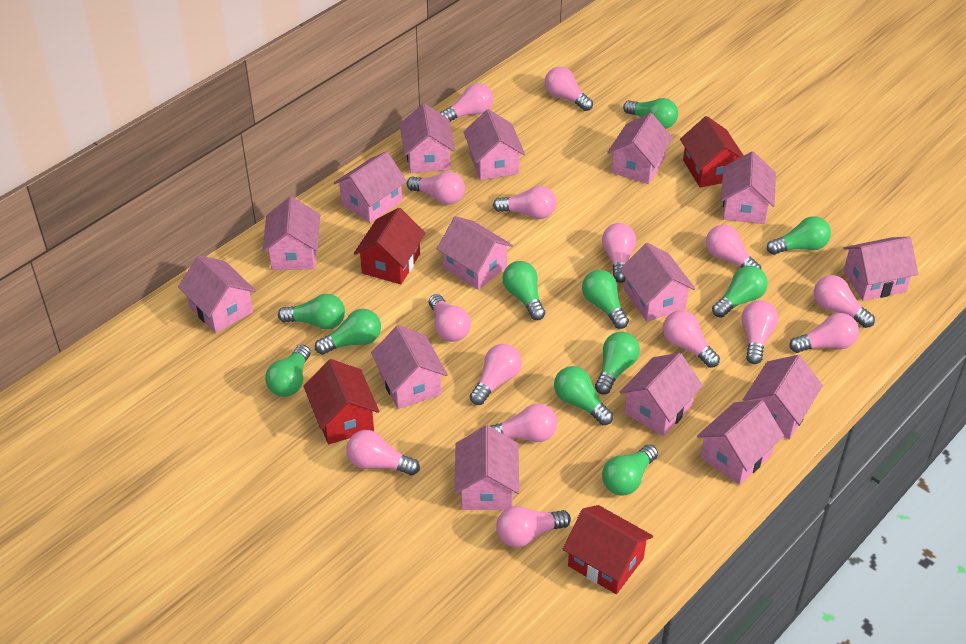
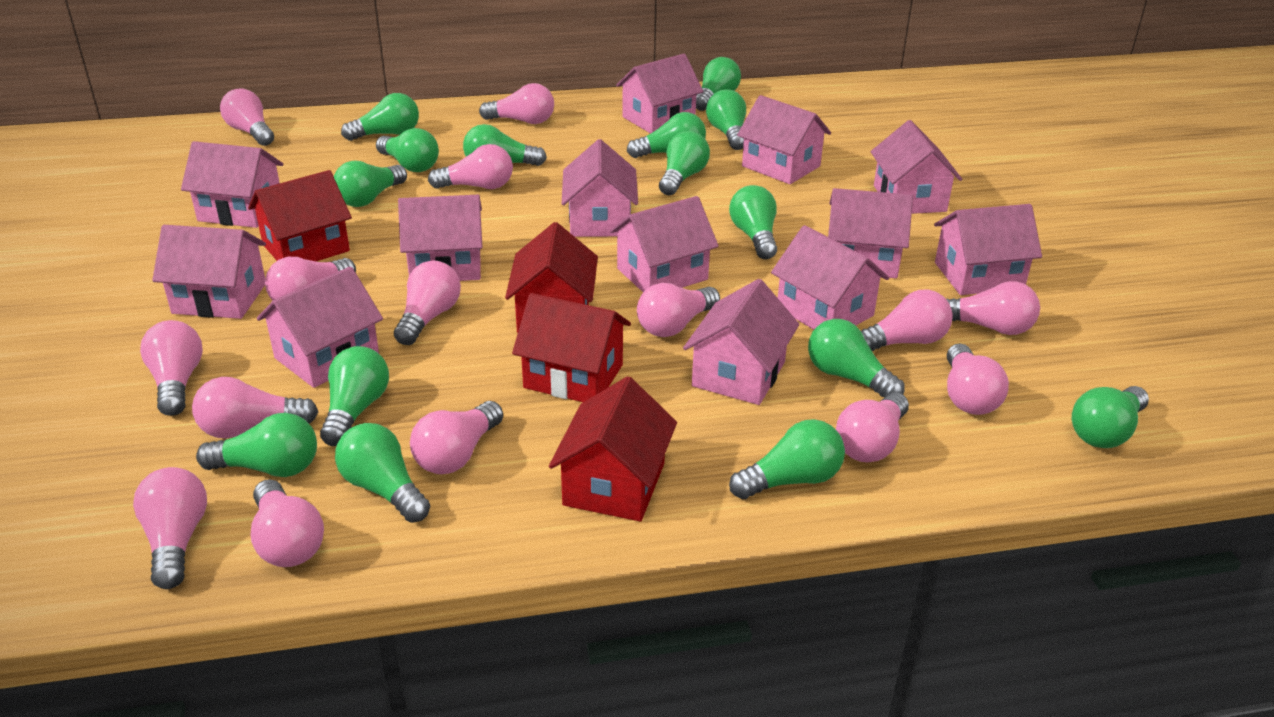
green light bulb: [265,345,311,397] [278,294,345,329] [315,309,381,355] [503,261,545,320] [554,366,613,425] [582,270,629,329] [595,332,640,395] [602,444,658,496] [623,98,678,129] [712,266,768,318] [767,216,831,255] = 11 -> [196,413,317,477] [320,346,389,446] [334,161,407,207] [335,423,430,523] [341,93,419,141] [376,128,439,172] [463,124,547,166] [627,112,706,158] [659,131,710,195] [696,57,741,111] [706,89,746,150] [729,185,777,259] [729,419,845,499] [808,319,905,397] [1072,386,1149,448] = 15
pink house: [178,255,256,333] [262,196,320,270] [334,151,407,223] [371,325,448,409] [400,103,455,173] [437,216,513,290] [455,425,519,510] [463,109,525,180] [607,113,673,184] [620,243,695,322] [620,353,703,436] [697,400,784,485] [721,151,776,224] [743,355,823,440] [843,237,918,301] = 15 -> [152,225,266,319] [181,141,283,228] [257,266,383,388] [398,195,482,281] [562,139,638,237] [610,196,719,292] [616,54,703,134] [683,279,799,405] [737,95,831,184] [771,225,889,330] [828,188,913,278] [871,120,962,214] [934,204,1042,295] = 13

